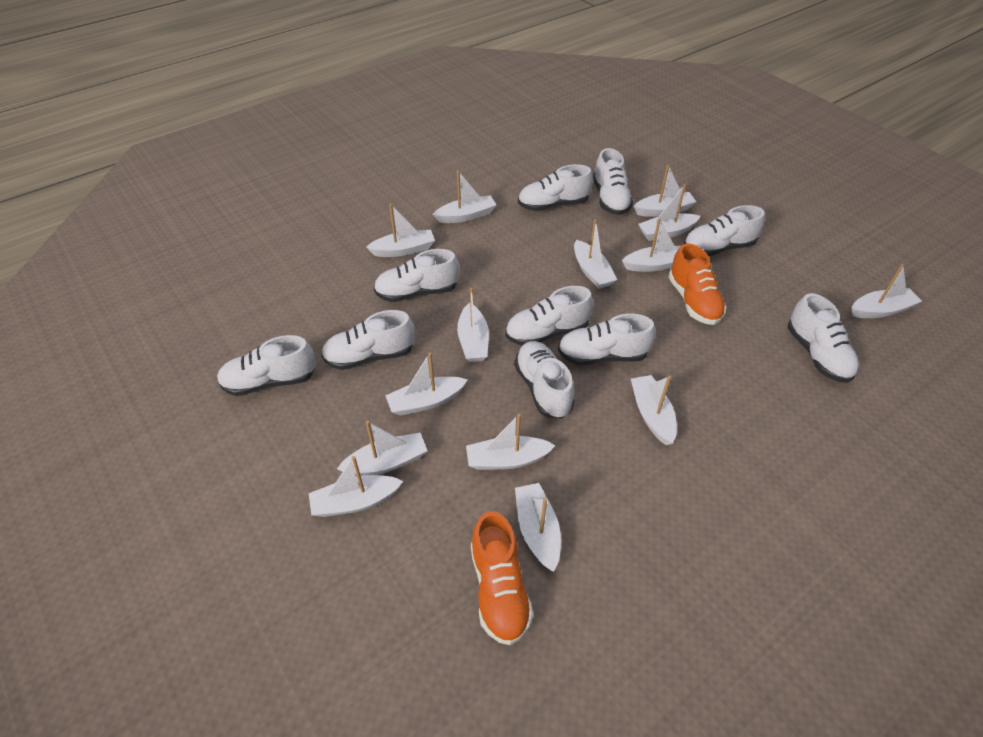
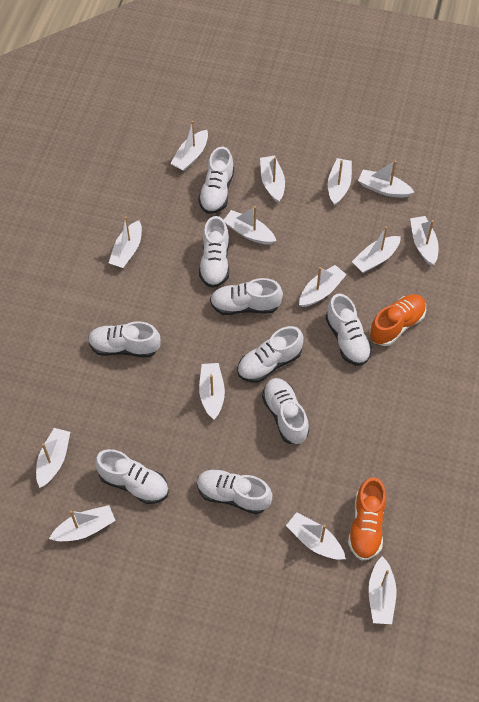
white shoe: [217,335,316,396] [321,310,415,370] [373,249,459,302] [505,286,593,345] [514,341,574,419] [518,164,593,211] [558,313,655,365] [593,148,633,215] [684,205,765,256] [788,293,859,383] = 10 -> [88,322,161,358] [95,449,169,504] [197,469,272,514] [198,147,234,214] [199,216,229,288] [210,278,283,315] [237,326,303,383] [262,378,309,444] [325,294,372,366] = 9

